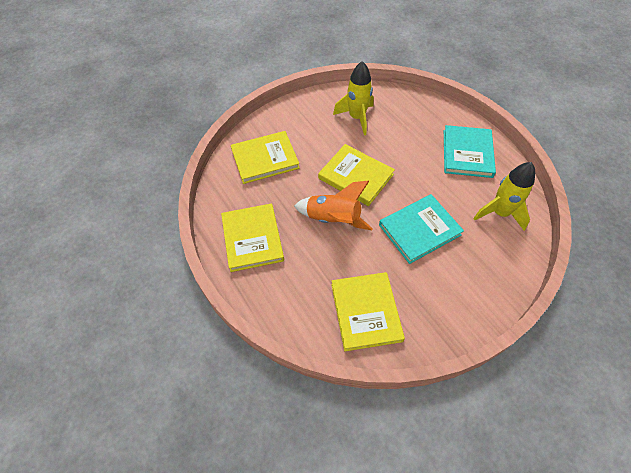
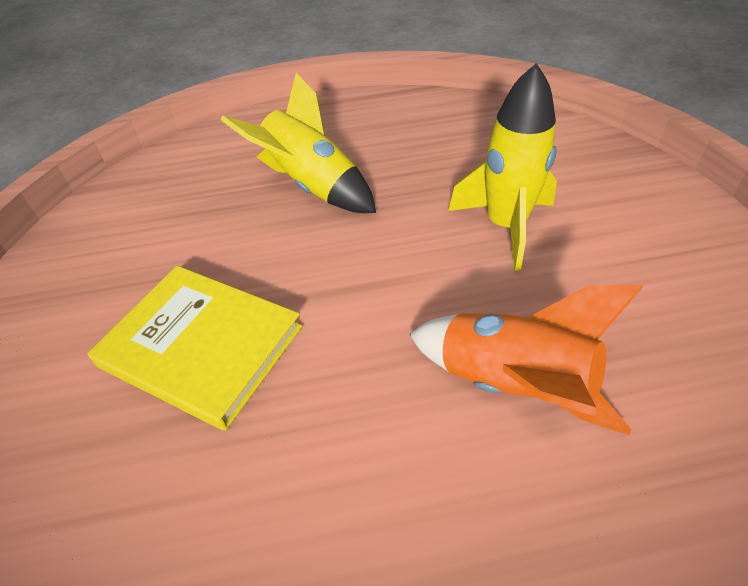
turquoise book: [379,194,464,264] [444,125,496,178] = 2 -> none = 0
yellow book: [221,203,284,272] [231,131,300,184] [318,144,395,206] [331,272,405,351] = 4 -> [88,266,302,431] = 1

